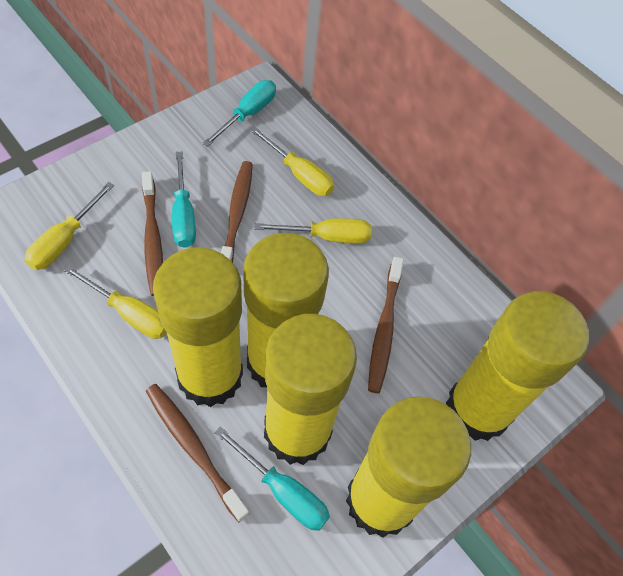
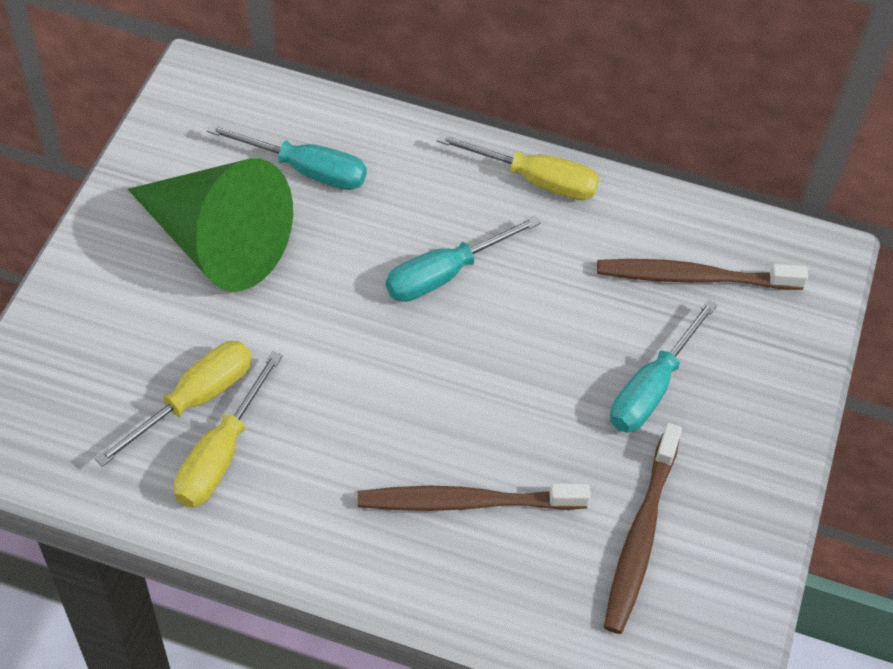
brown toothbrush: [142,171,163,296] [146,384,249,523] [221,161,253,262] [368,257,404,393] = 4 -> [358,483,591,511] [597,259,808,290] [604,423,682,634] = 3
green cone: none = 0 -> [128,159,293,292] = 1
yellow glue stick: [153,247,243,407] [243,233,329,387] [264,314,357,465] [346,397,471,538] [446,291,589,441] = 5 -> none = 0
yellow screwdriver: [25,182,114,270] [64,265,167,339] [250,127,334,196] [254,218,372,244] = 4 -> [95,341,252,467] [174,351,283,508] [437,134,599,200] = 3

